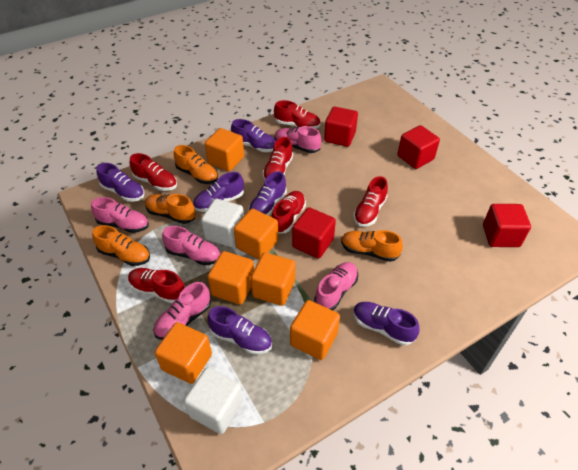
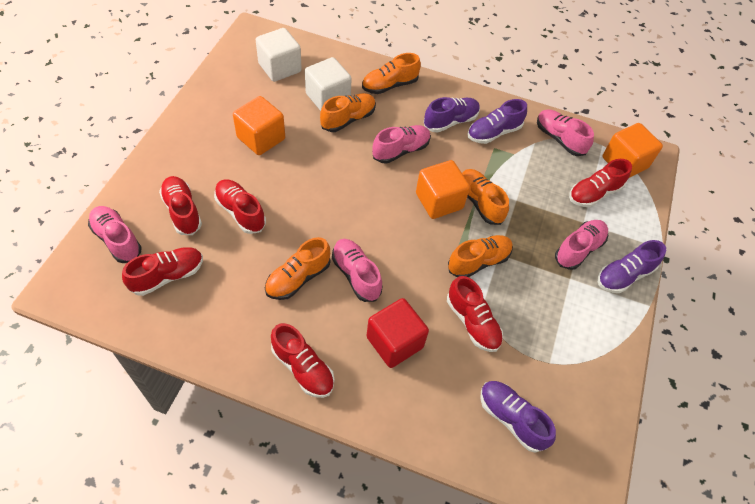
orange cube: [155,322,212,384] [205,128,244,171] [208,251,254,305] [234,209,278,259] [251,252,295,306] [290,300,340,360] = 6 -> [233,96,285,155] [416,160,470,219] [602,123,663,178] = 3
orange shoe: [92,225,150,266] [145,194,195,224] [174,145,218,184] [341,230,403,262] = 4 -> [265,237,330,300] [320,93,376,132] [362,53,421,94] [448,235,513,277] [462,169,509,225] = 5
purple shoe: [96,163,144,202] [193,172,244,212] [208,306,272,355] [231,119,276,152] [248,171,287,216] [353,302,420,346] = 6 -> [424,97,480,133] [468,99,527,144] [480,381,556,452] [597,240,666,293] = 4
red cube: [292,207,336,259] [324,107,358,147] [397,125,440,169] [483,204,531,247] = 4 -> [366,298,429,368] = 1

